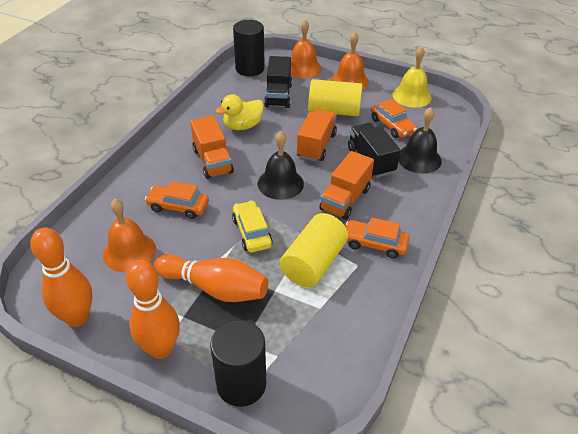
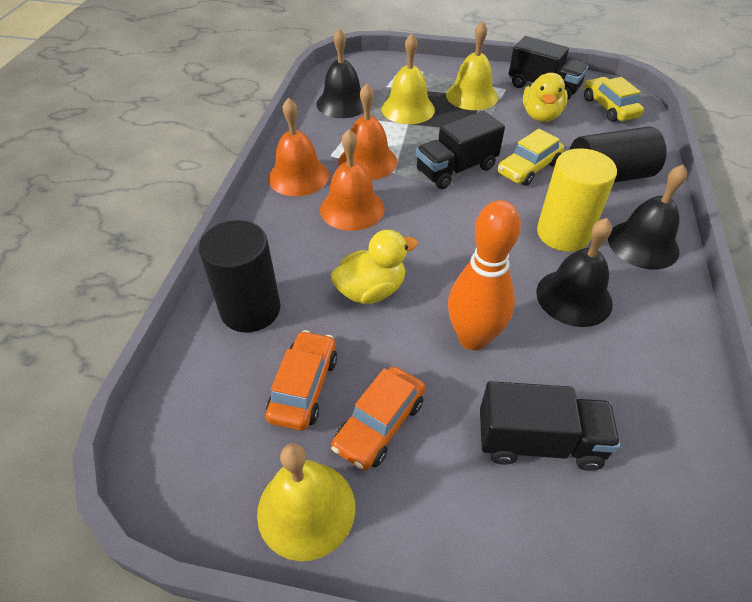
black bell: [258,131,304,200] [398,107,442,174] = 2 -> [317,28,364,118] [536,218,613,327] [608,164,687,269] = 3
black truck: [264,56,292,108] [348,123,401,177] = 2 -> [416,111,505,189] [480,381,621,471] [509,36,588,100] = 3
orange bowling pin: [30,227,92,327] [126,260,180,359] [154,254,268,302] = 3 -> [448,200,521,350] = 1
orange car: [145,181,209,219] [346,217,410,259] [371,99,417,138] = 3 -> [266,330,337,431] [331,366,425,471] = 2
orange truck: [190,115,234,179] [297,109,337,161] [319,151,374,220] = 3 -> none = 0
yellow bell: [392,46,432,108] = 1 -> [257,443,355,561] [382,34,435,124] [446,21,498,110] = 3
yellow car: [232,200,273,253] = 1 -> [498,129,564,186] [584,77,644,122] = 2
yellow cylinder: [280,213,348,288] [308,79,362,116] = 2 -> [537,148,617,252] = 1
yellow duck: [215,94,264,130] = 1 -> [330,230,418,304] [523,73,568,122] = 2

